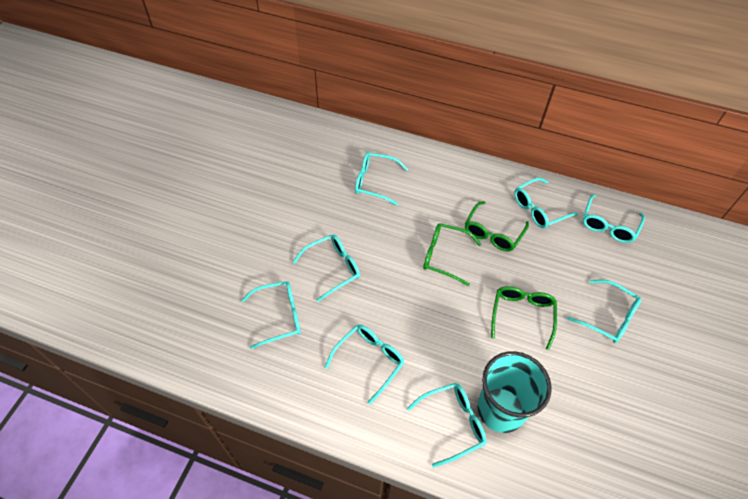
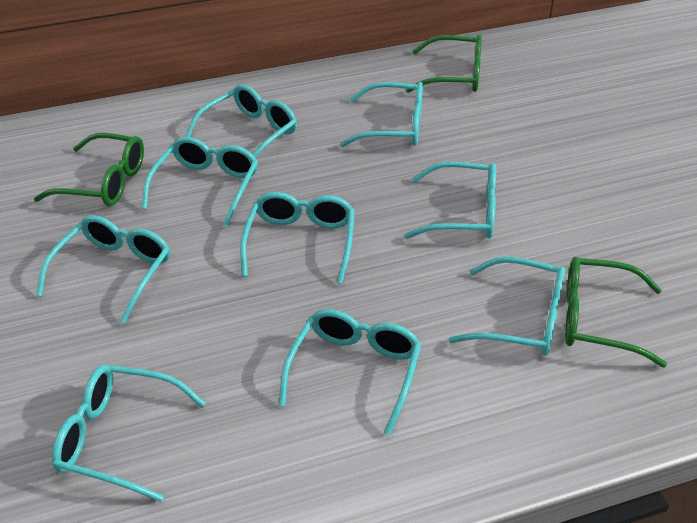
turquoise cup: [477,351,551,433] = 1 -> none = 0
turquoise glasses: [242,281,301,349] [293,234,360,302] [325,325,405,405] [355,152,408,205] [407,383,487,468] [514,178,578,229] [567,280,641,343] [583,194,645,243] = 8 -> [36,215,170,324] [52,364,206,502] [142,137,258,227] [185,84,297,158] [240,192,355,284] [279,309,422,435] [340,82,423,147] [404,161,496,239] [449,256,565,356] = 9

